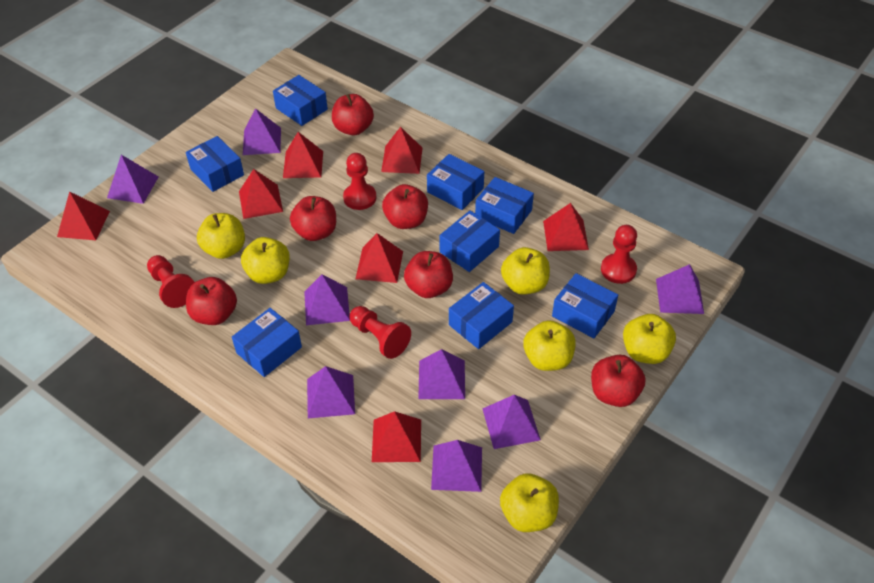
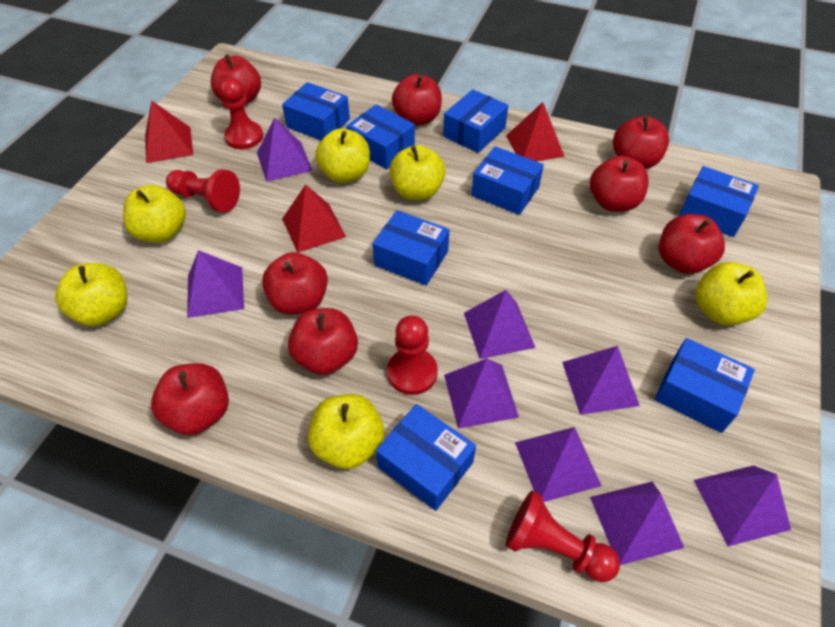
red apple: [186,277,237,325] [290,196,336,241] [332,94,374,135] [382,184,428,229] [404,251,453,298] [591,355,646,407] = 6 -> [151,363,229,435] [211,54,261,105] [262,252,328,315] [288,308,358,375] [392,74,442,126] [590,156,649,212] [613,116,669,169] [659,214,725,274] = 8
red pyramid: [57,191,110,240] [239,169,283,219] [283,132,323,178] [355,233,403,283] [372,411,421,462] [381,127,423,174] [543,203,589,251] = 7 -> [145,101,193,163] [282,185,346,253] [506,102,565,161] = 3

